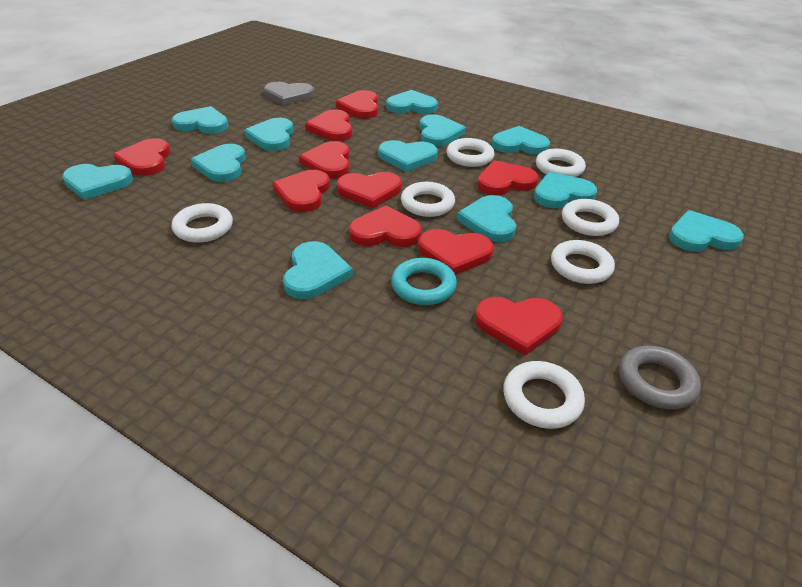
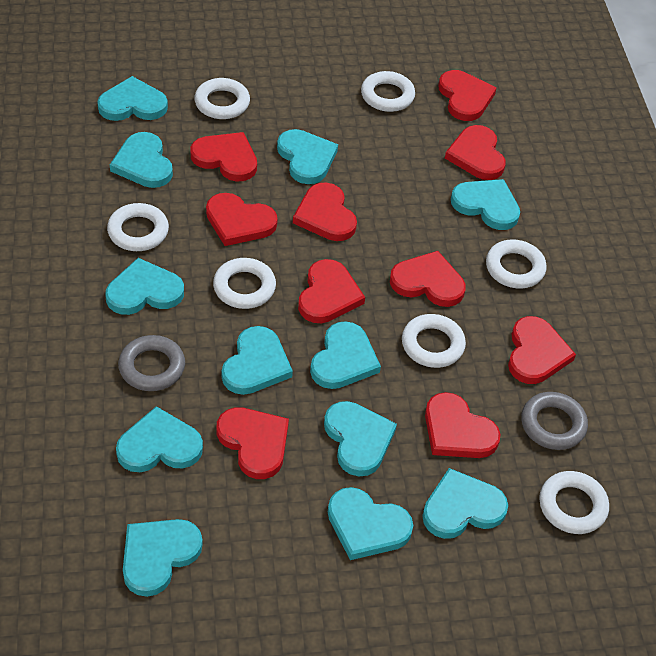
grey heart: [264,82,314,106] = 1 -> none = 0
grey ring: [619,346,701,409] = 1 -> [118,335,185,391] [521,392,588,450] = 2
turquoise ring: [391,258,457,305] = 1 -> none = 0

